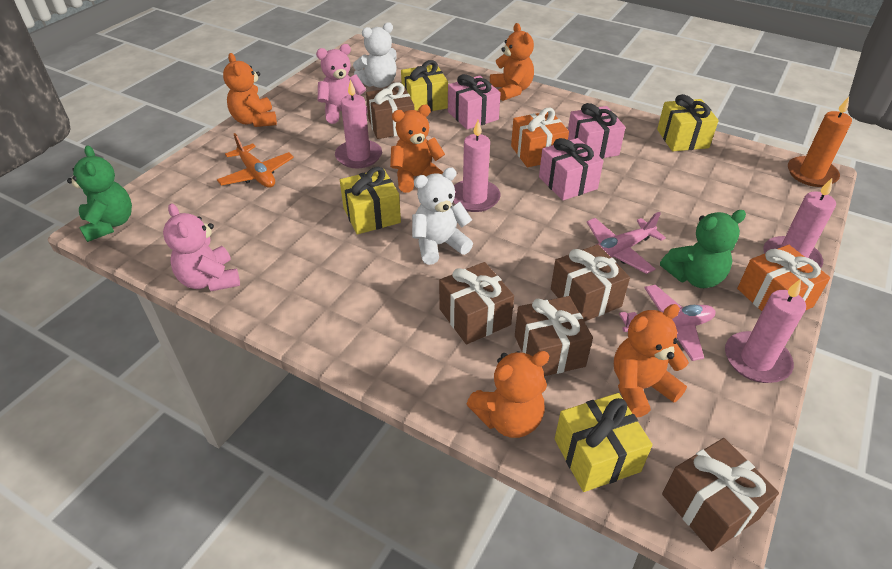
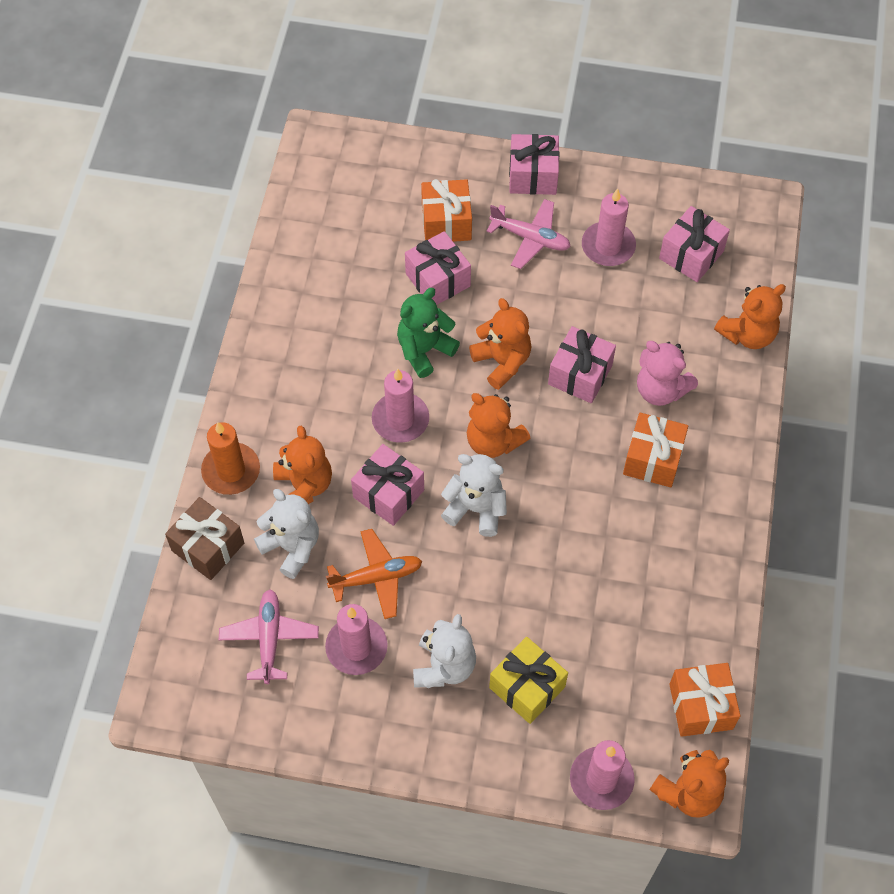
brown gift: [366,82,414,139] [439,262,514,344] [515,296,593,376] [551,244,630,322] [662,438,779,551] = 5 -> [165,497,244,580] = 1
green teddy bear: [67,145,132,242] [660,210,746,288] = 2 -> [397,288,460,378] = 1
orange gift: [511,107,569,167] [737,245,830,311] = 2 -> [421,179,472,242] [623,413,688,487] [669,663,741,737] = 3
pink gift: [448,74,501,130] [539,138,604,201] [568,103,626,159] = 3 -> [351,444,424,526] [405,231,471,305] [509,134,559,195] [548,326,616,403] [659,206,730,282] = 5
pink teddy bear: [163,203,240,291] [316,44,368,124] = 2 -> [637,341,698,406] = 1
white teddy bear: [353,22,397,88] [412,168,473,265] = 2 -> [254,489,319,579] [413,614,476,688] [441,454,507,537] = 3
yellow gift: [340,167,401,234] [401,60,448,111] [555,393,653,492] [657,94,719,151] = 4 -> [489,637,568,724] = 1

